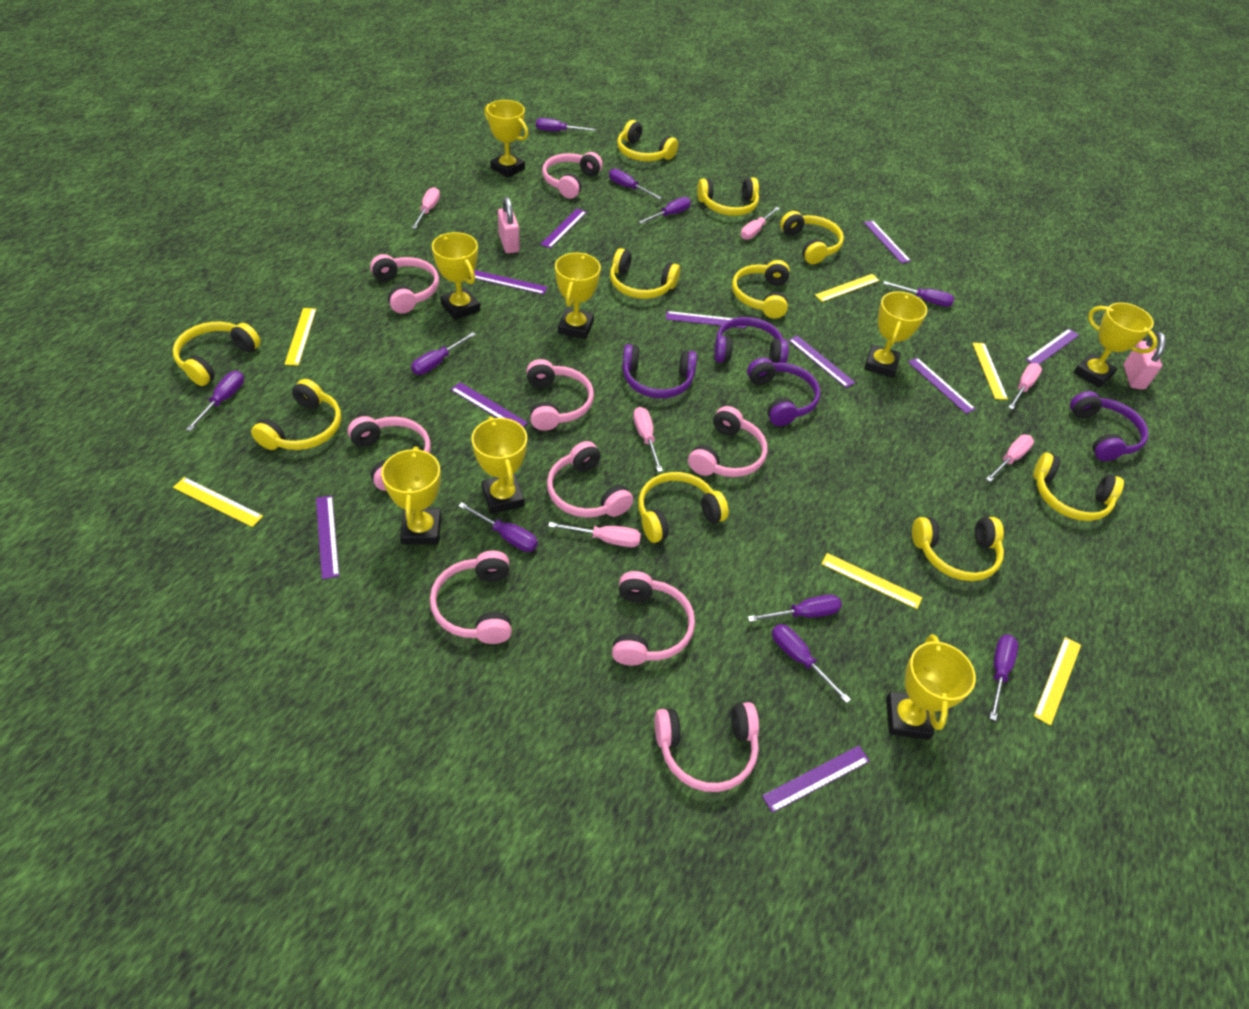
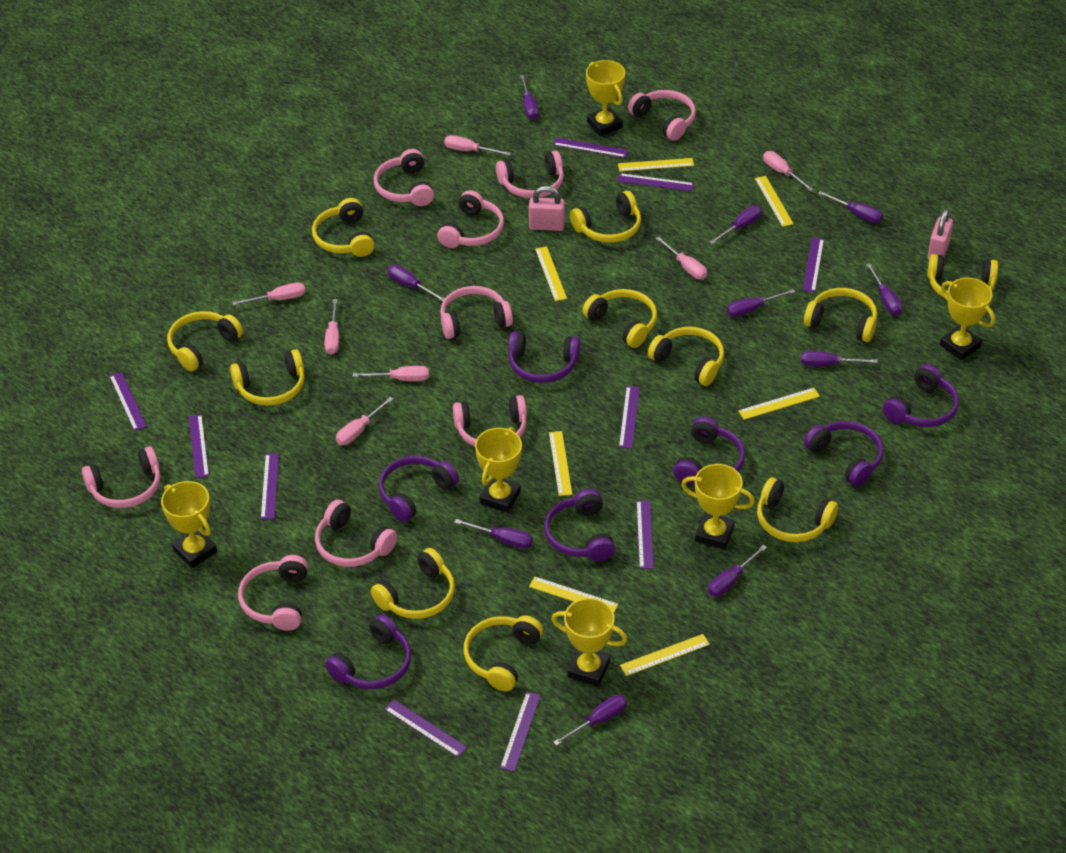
pink screwdriver: [412,187,440,229] [548,522,641,547] [633,407,663,472] [741,207,780,240] [986,435,1034,482] [1008,363,1042,410] = 6 -> [232,282,305,306] [324,299,339,355] [336,397,393,445] [352,366,429,381] [444,135,511,156] [656,237,707,279] [763,151,814,191] = 7
purple headphones: [622,344,697,398] [714,317,789,363] [747,357,820,426] [1070,391,1149,461] = 4 -> [325,614,411,689] [379,455,459,522] [508,331,580,383] [544,489,615,561] [673,417,745,484] [804,421,884,487] [883,364,959,427] = 7
yellow headphones: [173,322,261,386] [251,379,341,450] [610,248,680,299] [617,120,678,161] [638,472,729,543] [697,178,759,216] [732,260,790,319] [780,211,844,264] [912,517,1004,581] [1033,453,1124,521] = 10 -> [167,311,243,371] [230,349,305,406] [312,198,375,257] [371,548,455,619] [463,615,543,691] [570,191,641,243] [582,289,657,348] [648,327,724,386] [757,478,838,542] [804,288,877,342] [927,254,998,298] = 11
yellow ruler: [173,477,263,527] [285,308,316,365] [815,274,880,302] [822,553,922,609] [972,343,1008,400] [1034,637,1081,726] = 6 -> [529,576,618,612] [535,246,567,301] [549,431,572,496] [618,158,694,171] [620,634,710,676] [738,388,820,420] [755,176,794,227] = 7
yellow trophy: [381,446,441,544] [432,232,480,320] [471,416,527,514] [484,100,529,178] [555,253,601,339] [864,291,927,378] [886,634,976,740] [1074,302,1158,388] = 8 -> [161,481,217,568] [475,427,522,513] [551,598,627,686] [586,60,625,136] [681,464,755,549] [940,278,995,360] = 6

